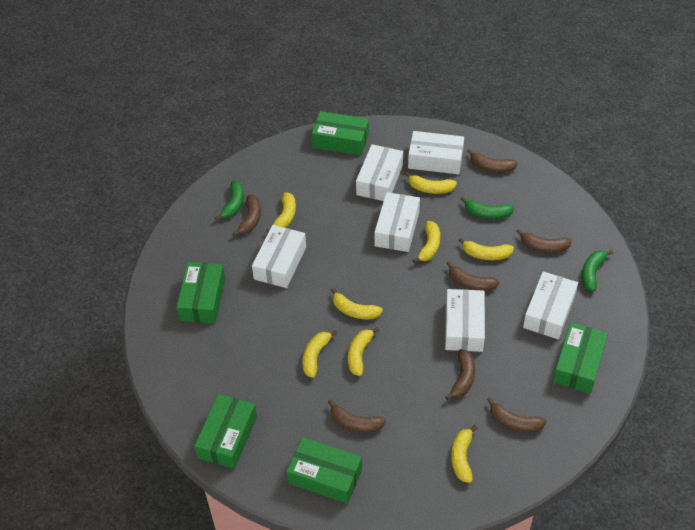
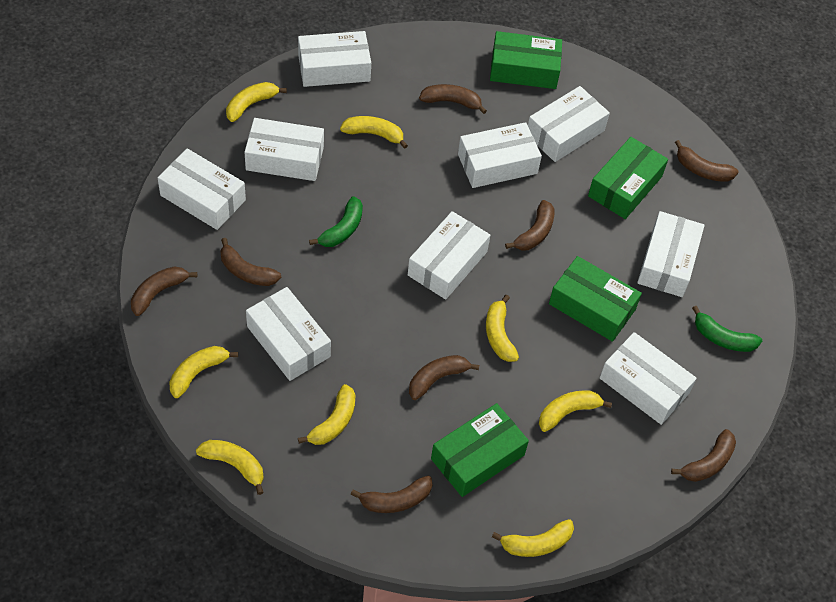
brown banana: [233,195,261,236] [328,399,386,432] [445,349,475,400] [447,261,499,291] [467,149,518,173] [487,397,547,432] [516,229,572,253] = 7 -> [131,266,197,316] [220,238,281,286] [351,476,433,513] [409,355,479,400] [419,84,487,114] [505,200,555,250] [671,429,736,482] [675,140,738,182] = 8
green banana: [215,180,244,221] [461,197,514,219] [582,250,613,291] = 3 -> [309,196,363,247] [692,306,762,352] = 2
green box: [176,262,225,323] [194,394,257,469] [287,437,362,504] [312,111,369,156] [553,322,608,394] = 5 -> [431,403,529,497] [490,31,562,89] [549,256,642,342] [588,137,668,219] = 4
white box: [252,225,306,288] [356,144,403,201] [374,192,420,252] [408,131,464,174] [445,289,485,352] [523,271,578,339] = 6 -> [158,149,246,230] [244,118,324,181] [246,287,331,381] [298,31,371,87] [408,211,490,300] [458,122,542,188] [528,86,610,162] [600,332,697,425] [637,211,705,297] = 9

